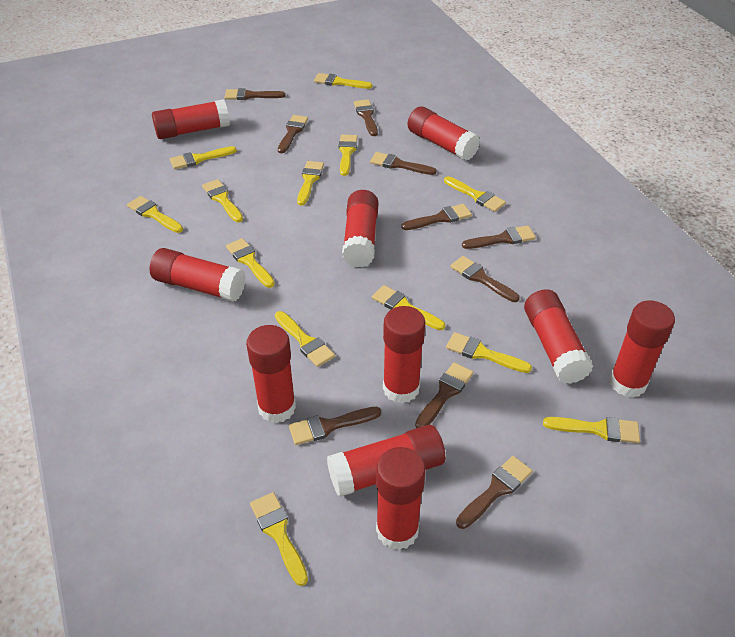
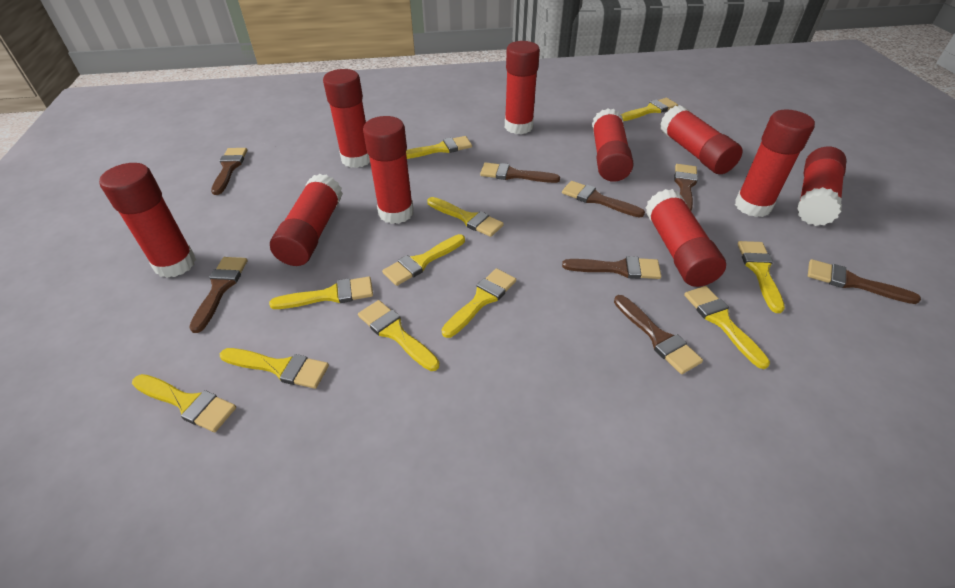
brown brush: [224,88,286,100] [278,115,308,153] [289,407,381,445] [354,99,378,136] [370,152,437,175] [401,204,472,230] [415,362,473,428] [450,256,520,302] [456,456,532,529] [462,225,536,249] = 10 -> [189,257,247,333] [211,148,247,195] [480,162,560,183] [562,181,645,218] [562,256,661,279] [614,295,703,374] [674,164,698,211] [808,259,921,304] = 8
yellow brush: [127,196,183,233] [170,146,237,169] [202,179,243,222] [226,238,275,288] [250,492,308,586] [275,311,335,367] [297,161,324,206] [314,73,372,89] [339,135,357,176] [372,285,445,330] [444,176,506,212] [446,332,532,373] [543,417,640,443] = 13 -> [132,374,236,432] [220,348,329,389] [269,276,373,309] [358,300,440,371] [382,234,465,286] [406,136,472,159] [427,197,504,237] [442,268,516,338] [621,98,678,121] [684,286,770,369] [738,241,785,313] = 11

